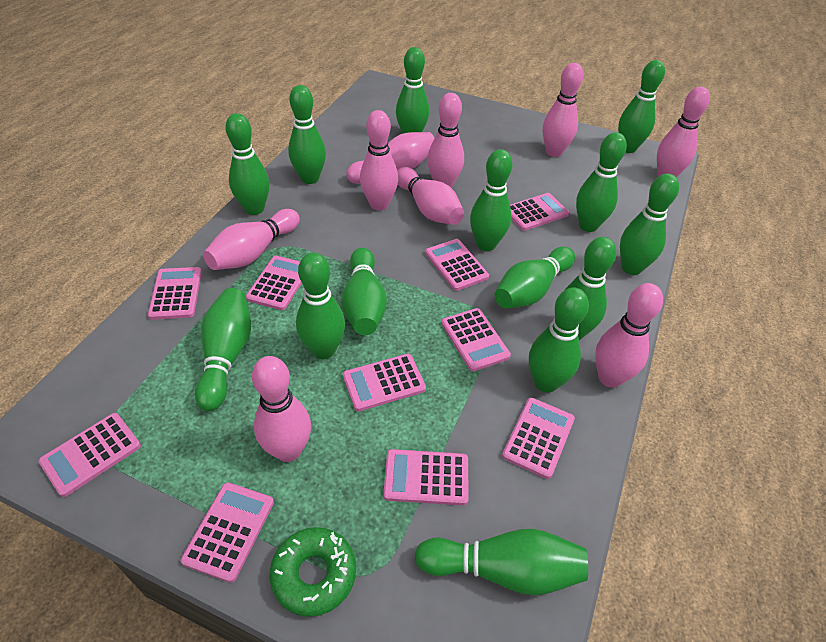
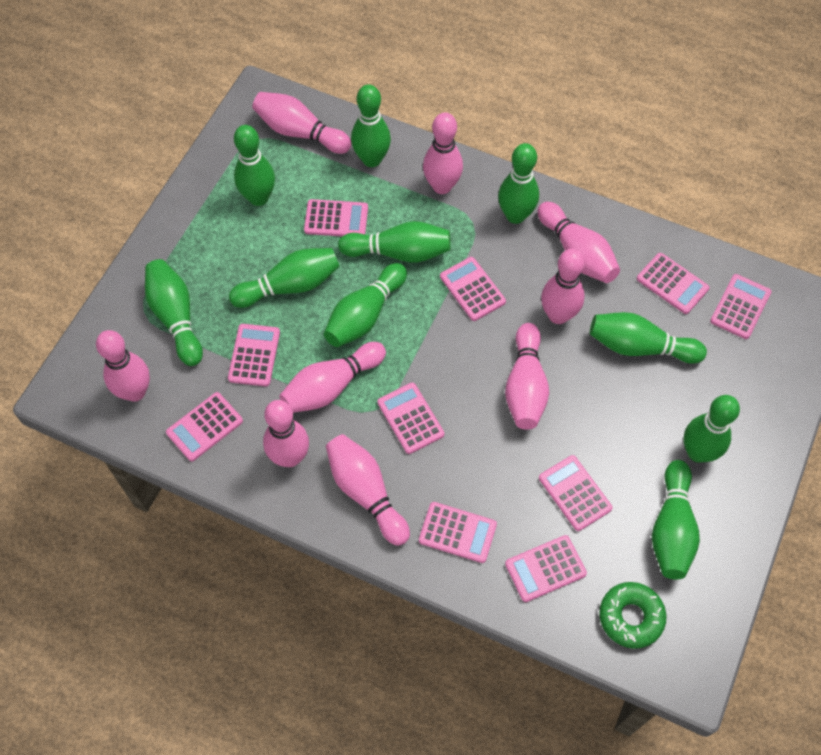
green bowling pin: [195,288,251,411] [225,113,269,215] [288,85,326,184] [296,253,345,359] [341,248,387,335] [396,47,429,134] [415,529,588,595] [470,149,512,251] [495,246,575,308] [529,287,589,393] [564,237,616,340] [576,132,627,232] [618,60,665,153] [620,173,679,275] = 14 -> [145,259,203,366] [229,248,340,308] [234,125,275,206] [324,263,407,347] [338,221,451,263] [351,84,391,167] [498,143,539,224] [590,312,707,364] [652,460,700,580] [684,395,740,463] = 10

